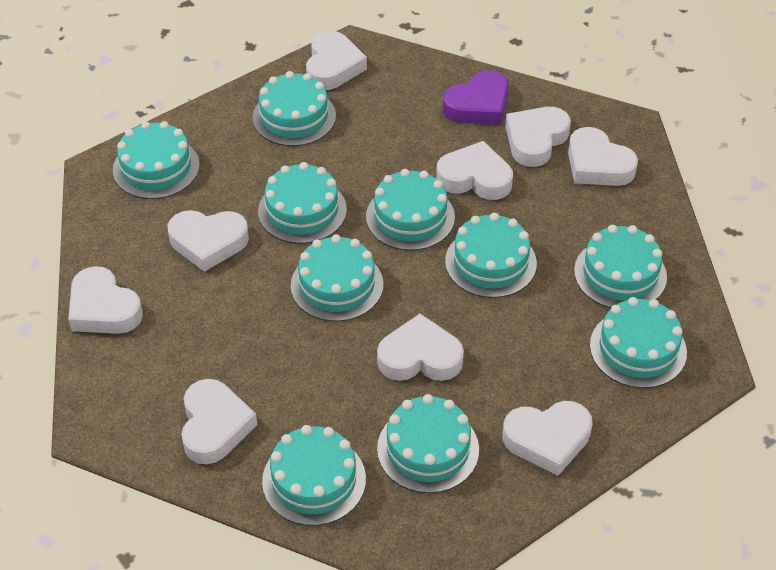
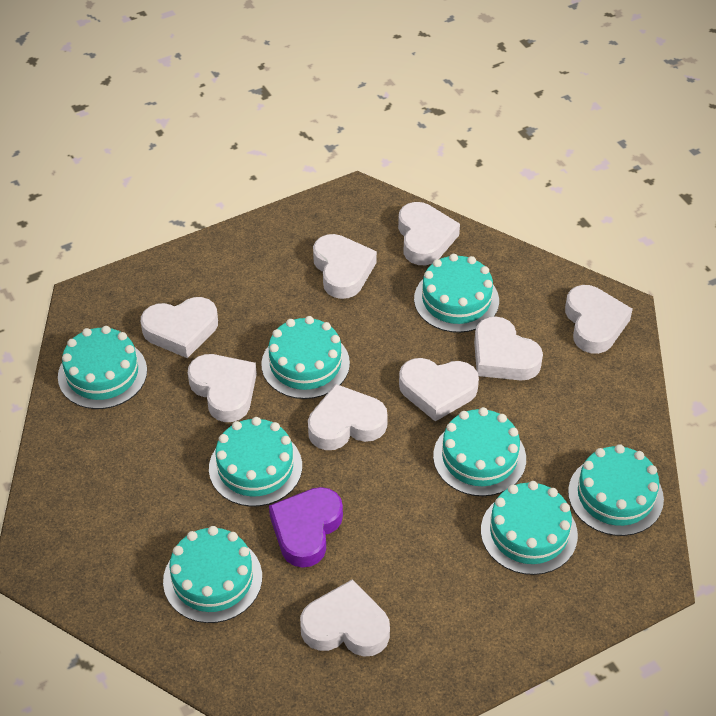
turquoise cake: [113,121,200,199] [253,71,336,146] [258,162,347,244] [262,425,366,526] [291,235,383,322] [366,169,455,251] [377,394,479,493] [445,213,537,298] [574,225,667,308] [590,297,687,388] = 10 -> [58,326,147,409] [163,526,262,623] [209,417,302,507] [261,316,350,399] [414,254,499,333] [433,407,526,496] [481,481,578,575] [568,444,664,536] = 8

